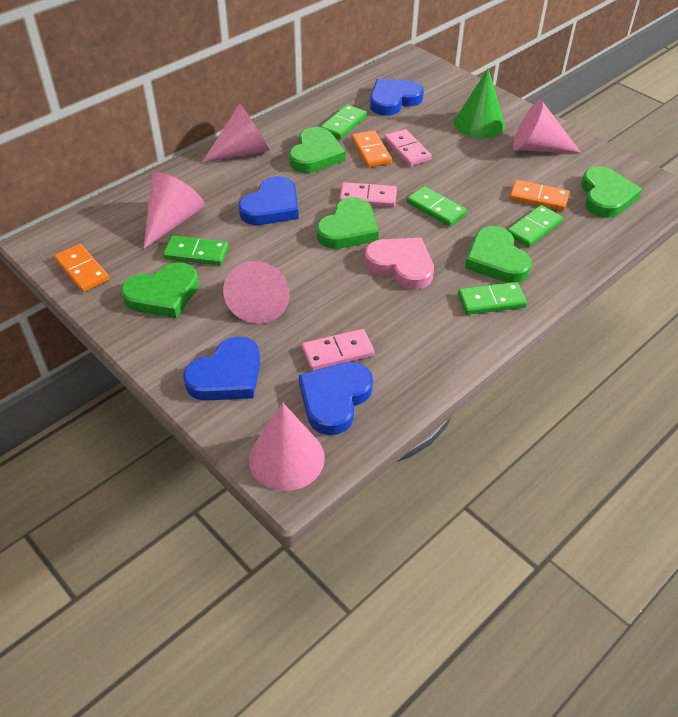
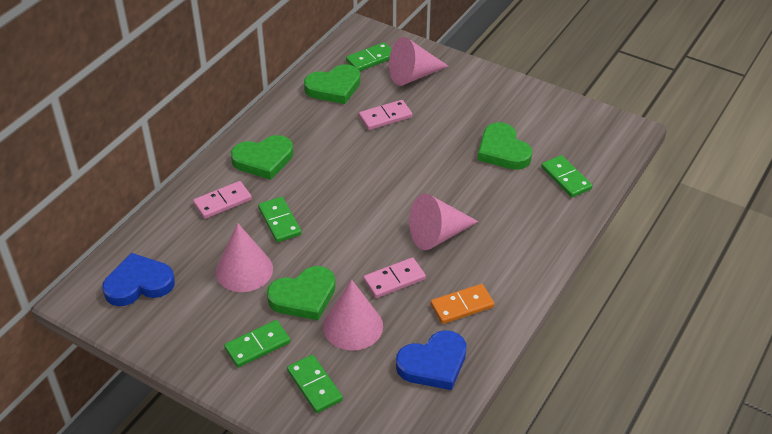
blue heart: [183,336,260,401] [239,176,299,225] [299,362,373,435] [370,79,424,116] = 4 -> [102,253,175,306] [396,330,467,390] = 2
green cone: [454,68,505,138] = 1 -> none = 0
green heart: [121,262,199,318] [289,127,345,173] [317,197,379,249] [465,226,532,283] [581,166,642,218] = 5 -> [231,135,293,180] [267,266,336,320] [304,64,361,104] [478,122,532,170] = 4
orange domino: [54,244,109,292] [351,130,392,167] [510,180,569,211] = 3 -> [431,284,494,324] = 1
pink cone: [143,172,205,249] [202,104,270,163] [223,261,290,324] [249,403,325,491] [513,100,581,153] = 5 -> [216,223,273,292] [323,279,383,351] [389,37,448,86] [409,194,479,250] = 4
pink heart: [365,238,434,290] = 1 -> none = 0

